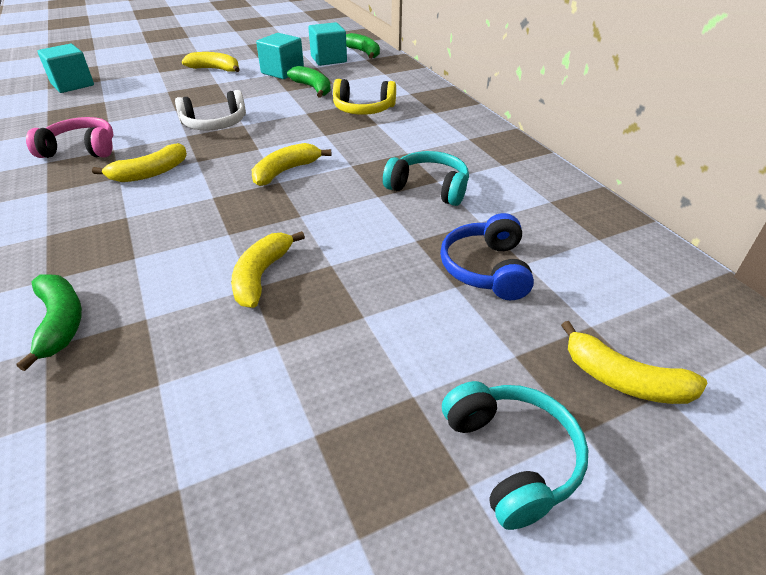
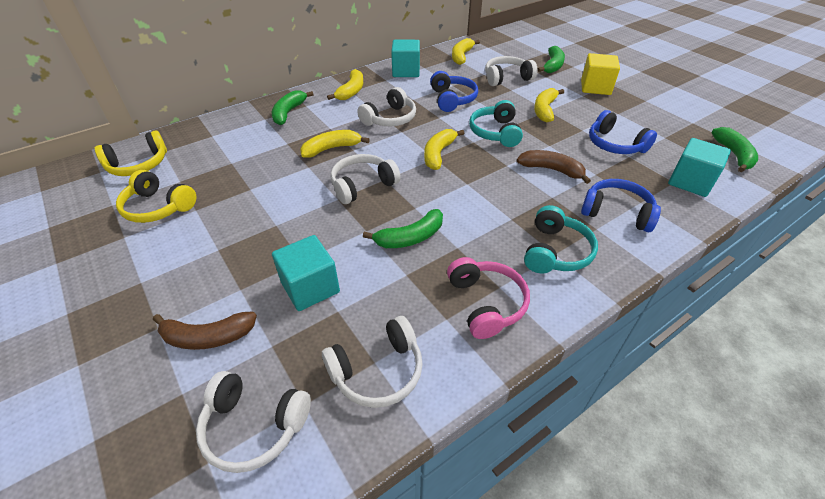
blue headphones: [440,213,534,300] = 1 -> [430,71,478,112] [581,179,661,232] [589,110,657,154] = 3
brown banana: none = 0 -> [153,311,257,350] [517,150,591,184] = 2
green banana: [17,274,82,371] [287,66,331,97] [346,33,380,59] = 3 -> [272,90,314,125] [363,209,443,248] [537,46,565,73] [711,127,758,172] = 4
white headphones: [175,90,246,130] = 1 -> [196,371,311,473] [322,316,423,408] [331,154,401,204] [357,87,416,126] [485,56,537,86] = 5
yellow cube: none = 0 -> [581,53,620,95] = 1
yellow headphones: [333,79,396,115] = 1 -> [95,130,167,176] [116,170,196,223] = 2

